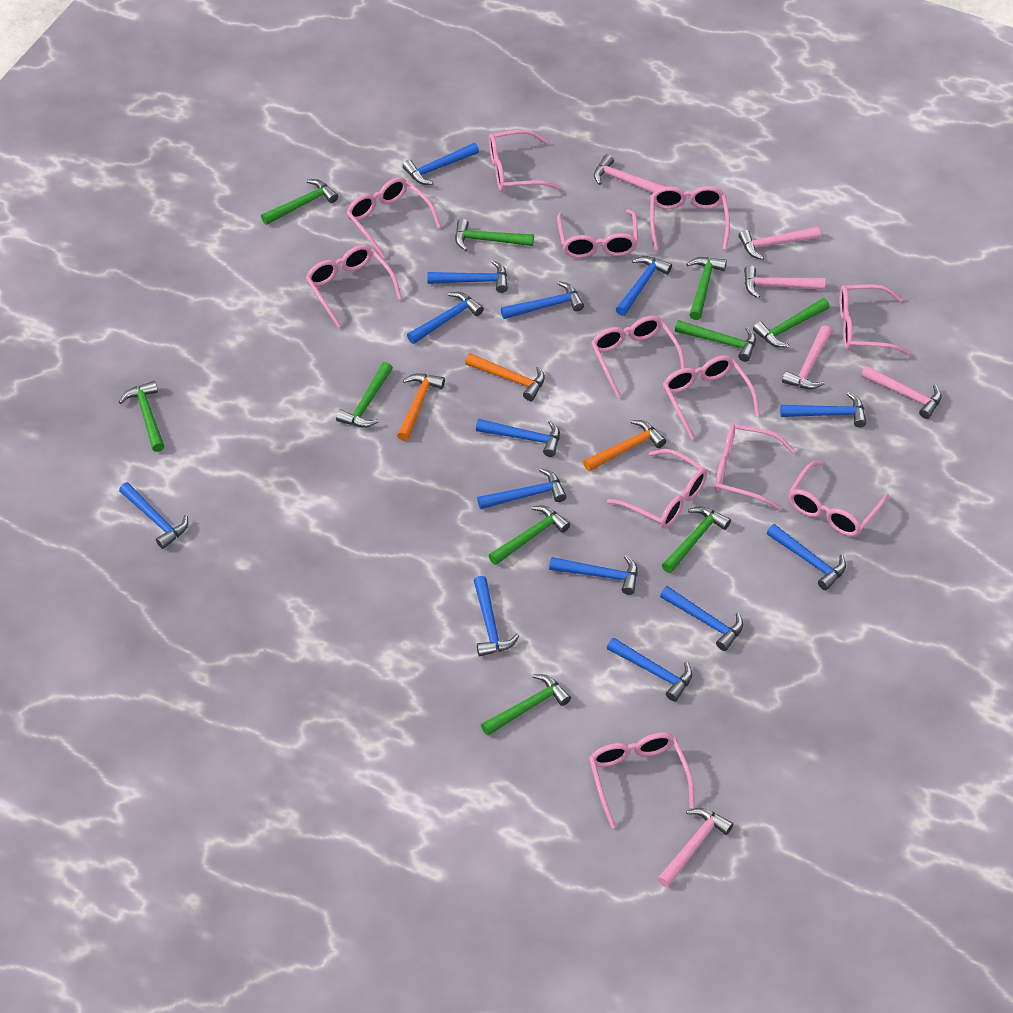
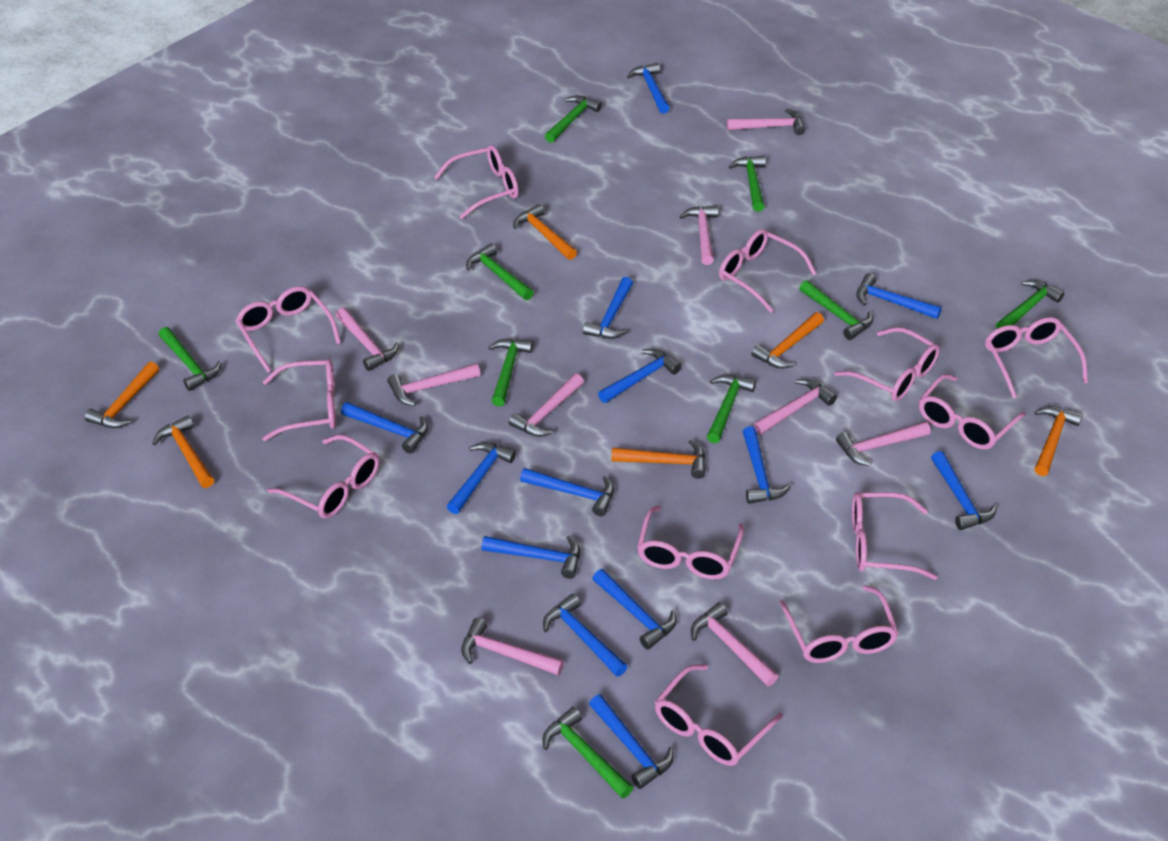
blue hammer: [119,482,188,549] [403,143,479,185] [407,292,484,344] [427,260,508,293] [474,576,519,656] [476,419,560,457] [477,468,567,509] [501,281,584,319] [549,555,638,595] [607,637,692,702] [616,256,672,316] [660,586,743,651] [767,524,846,590] [780,392,867,427] = 14 -> [341,402,428,454] [447,442,516,514] [482,536,580,579] [520,468,614,516] [543,594,628,677] [583,277,633,339] [589,694,674,789] [592,569,677,650] [598,349,681,403] [627,63,670,114] [743,426,791,504] [856,273,942,319] [931,451,997,530] = 13
green hammer: [119,381,164,452] [261,179,338,225] [336,362,393,428] [455,219,534,251] [481,674,571,736] [488,505,570,565] [662,506,731,573] [675,320,756,362] [686,257,727,320] [753,298,830,348] = 10 -> [159,327,221,391] [466,243,534,300] [488,339,533,406] [543,707,633,798] [545,96,602,143] [707,374,756,443] [729,155,766,212] [799,280,873,340] [996,280,1064,329] = 9
orange hammer: [397,373,445,441] [465,353,545,401] [583,420,666,472] = 3 -> [85,361,159,428] [152,415,214,488] [513,204,577,260] [611,440,705,479] [751,312,824,369] [1035,406,1083,476] = 6
pink hammer: [594,154,667,193] [657,808,733,888] [739,227,820,260] [744,265,825,299] [782,325,832,389] [861,366,942,419] = 6 -> [336,307,399,371] [387,363,480,406] [461,618,564,675] [508,374,584,437] [680,205,719,265] [691,602,778,686] [727,108,805,135] [754,379,837,434] [836,422,930,466] = 9

